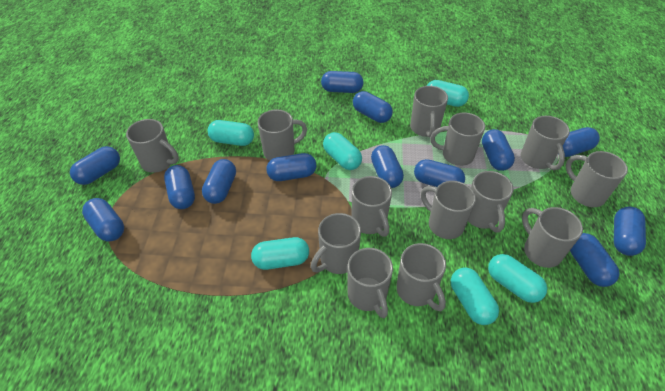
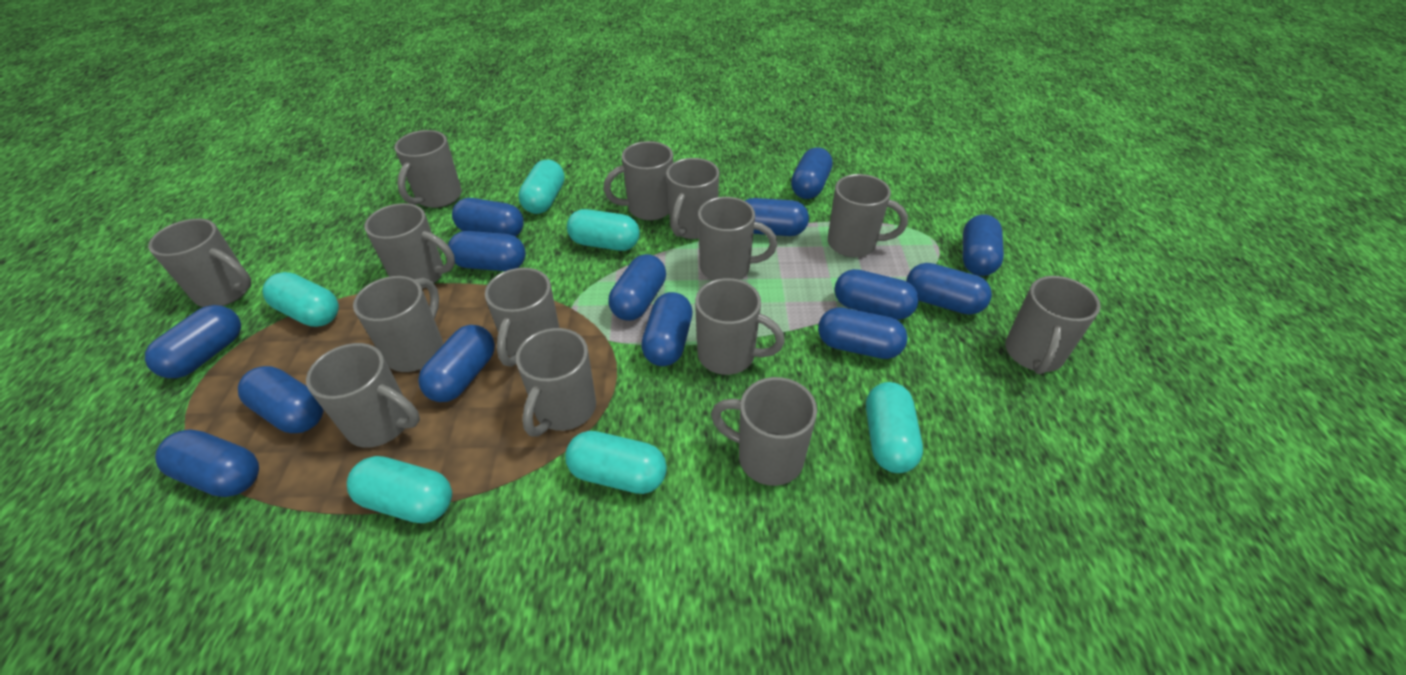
blue capsule: [70,146,120,185] [82,198,124,241] [164,165,195,209] [202,159,236,204] [266,153,316,181] [321,71,364,93] [353,91,393,123] [371,145,404,188] [414,159,465,187] [482,129,515,171] [558,127,600,157] [570,233,619,287] [614,207,646,256] = 13 -> [145,305,241,378] [155,429,259,497] [238,366,324,433] [418,325,495,402] [448,231,526,271] [452,198,524,237] [609,254,666,321] [641,292,693,366] [745,198,809,236] [791,147,833,199] [818,307,908,359] [835,269,919,320] [906,263,992,315] [963,214,1004,276] = 14
grey mug: [126,119,179,173] [258,109,307,161] [311,213,361,274] [347,248,393,318] [352,176,392,237] [396,243,446,311] [410,86,448,138] [421,181,476,239] [430,113,485,166] [468,171,514,233] [521,116,570,170] [522,207,583,268] [566,151,628,207] = 13 -> [148,219,251,307] [306,343,420,448] [353,276,443,372] [364,203,455,289] [394,130,462,208] [485,268,559,367] [516,328,596,437] [603,141,673,220] [666,158,719,239] [695,278,785,375] [698,197,777,280] [711,377,817,486] [828,174,908,257] [1005,276,1101,374] = 14

